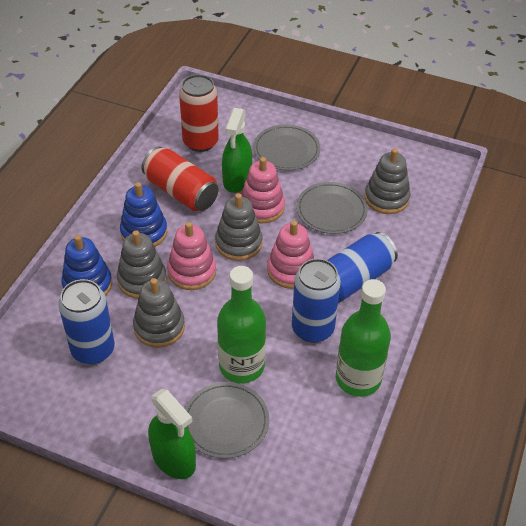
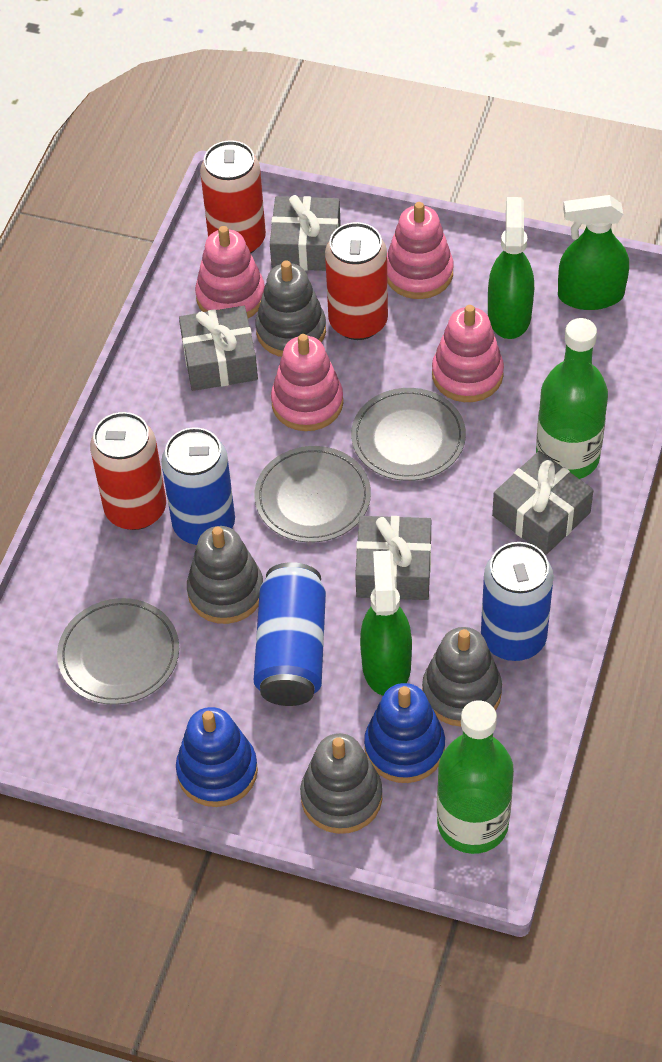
green spray bottle: [148,389,196,479] [222,108,252,193] = 2 -> [360,550,412,696] [488,197,534,339] [558,195,629,310] = 3
grey gift: none = 0 -> [179,306,258,391] [270,195,341,271] [355,516,431,600] [492,451,593,555] = 4
pink stacking toy: [167,222,216,290] [241,157,285,223] [267,221,314,289] = 3 -> [195,226,265,318] [271,334,343,431] [387,202,454,299] [432,305,504,402] = 4
red can: [141,146,219,211] [179,74,219,152] = 2 -> [90,412,166,530] [200,140,266,253] [325,222,388,340] = 3

